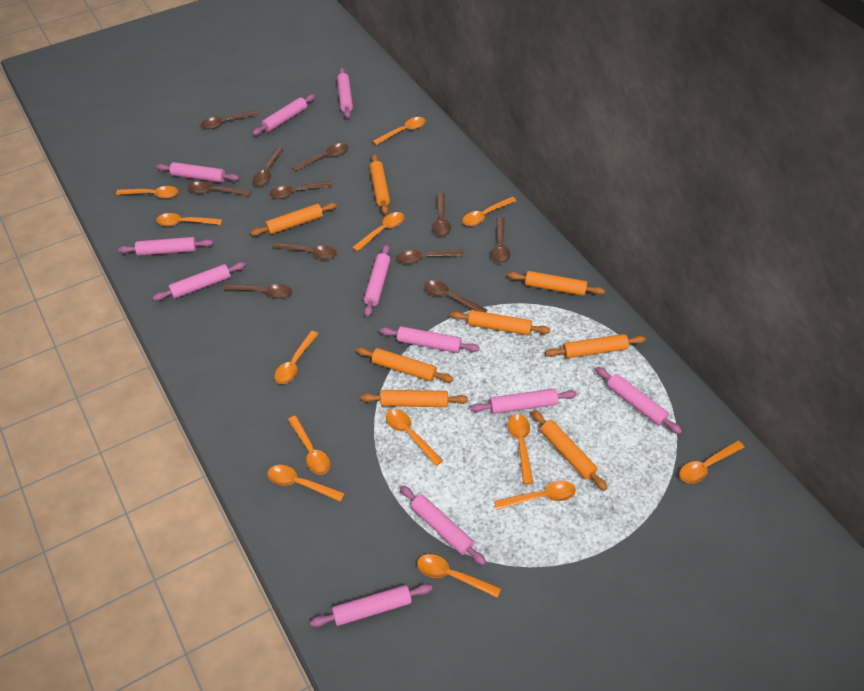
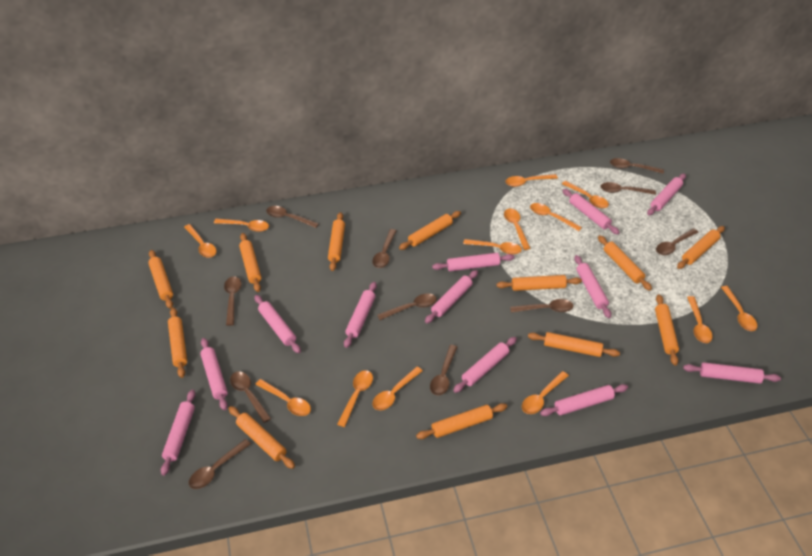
orange rolling pin: [251,203,337,236] [356,347,453,383] [361,390,468,407] [370,154,390,215] [450,310,550,335] [508,271,605,296] [532,410,607,491] [545,334,646,358] = 8 -> [148,250,173,309] [168,307,187,378] [228,406,295,469] [239,233,261,292] [328,212,345,271] [399,211,461,250] [416,403,507,439] [496,275,582,291] [528,332,620,357] [598,235,652,291] [655,294,679,365] [677,226,725,269] = 12
pink rolling pin: [118,237,213,256] [153,262,246,301] [156,162,239,183] [252,94,316,135] [310,584,432,627] [337,68,353,119] [364,244,390,317] [380,326,480,353] [400,486,486,565] [471,389,577,414] [595,367,682,434] = 11 -> [161,390,196,476] [200,338,228,410] [254,295,301,353] [344,282,377,348] [425,270,478,323] [432,253,515,271] [453,337,517,393] [540,384,628,416] [562,189,620,234] [574,255,611,318] [647,173,686,215] [683,362,781,384] = 12

